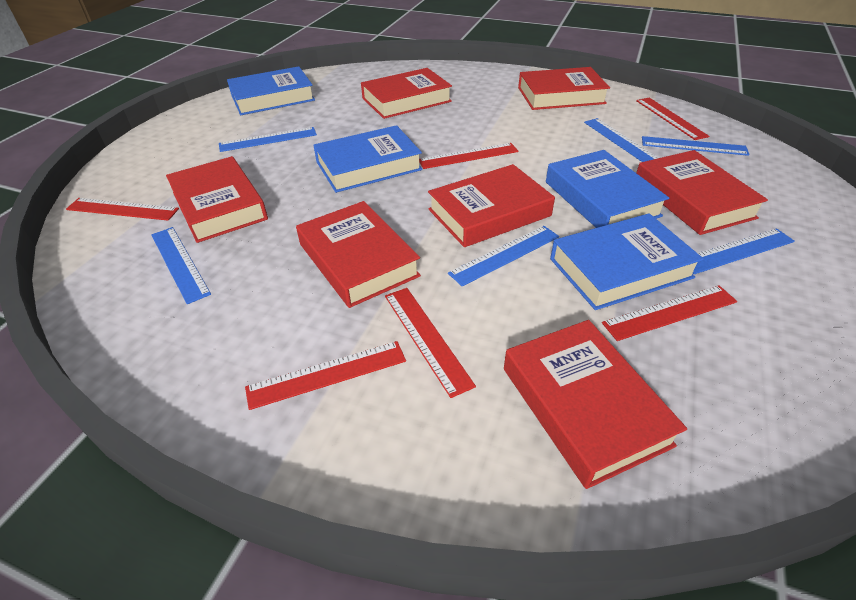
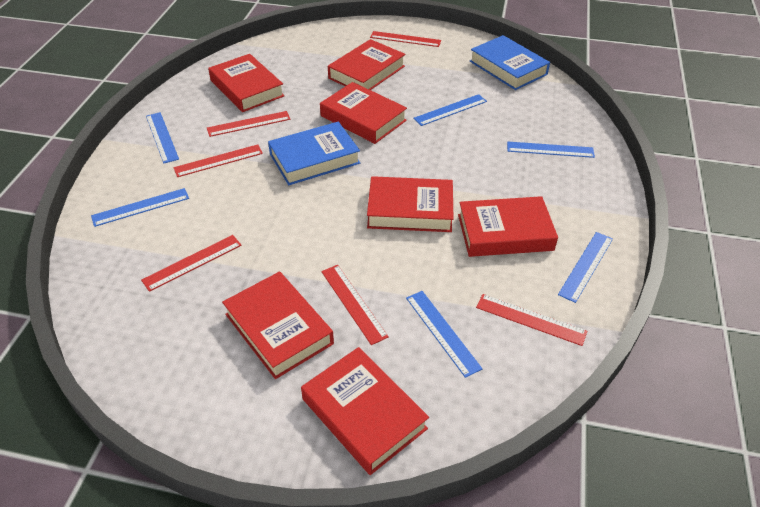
blue book: [227,66,315,115] [313,125,422,193] [546,150,669,228] [550,213,704,310] = 4 -> [268,122,360,185] [470,35,550,90] = 2

